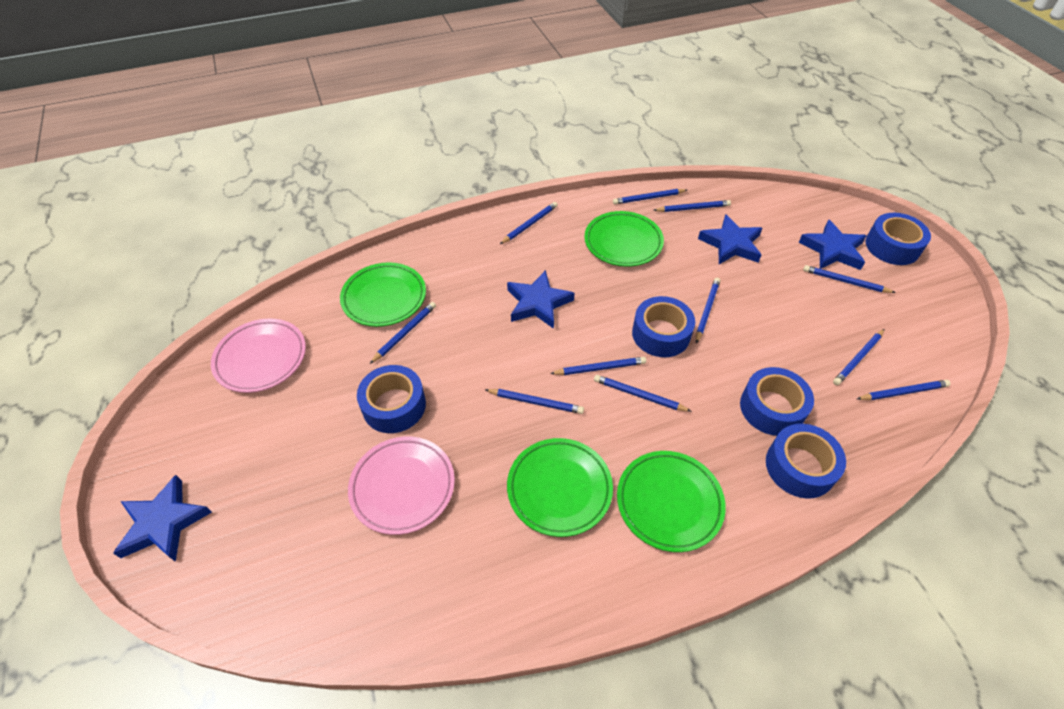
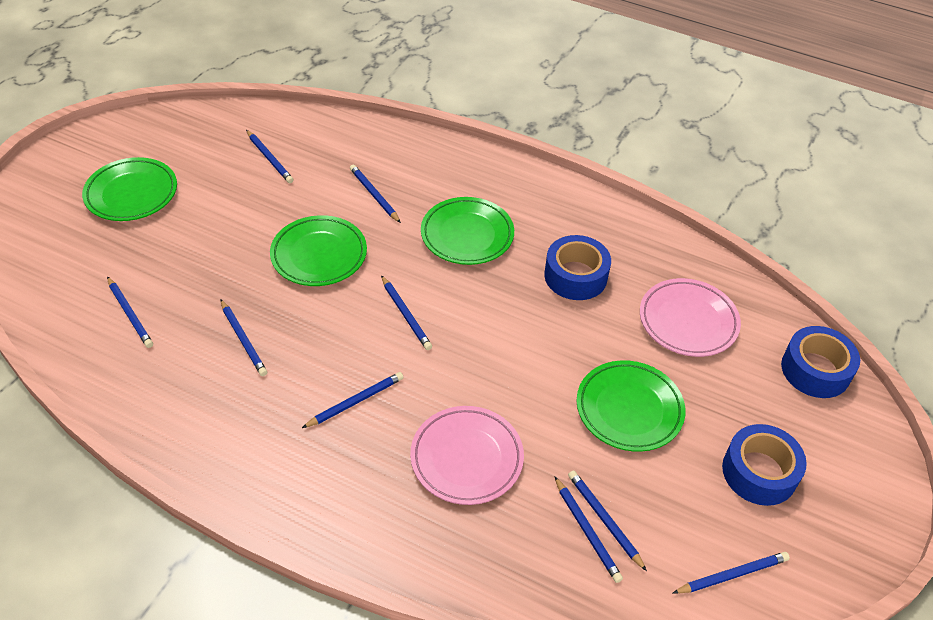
blue pencil: [370,302,436,364] [485,389,584,414] [500,202,558,244] [550,357,646,375] [594,375,692,412] [613,189,687,204] [654,200,731,212] [696,278,720,343] [803,265,896,293] [833,329,884,385] [857,380,951,400] = 11 -> [107,276,153,348] [220,299,267,376] [246,130,294,183] [302,372,404,428] [350,164,401,223] [381,275,432,350] [555,477,623,583] [568,471,647,571] [673,552,790,594] = 9
blue star: [113,475,212,562] [507,270,575,329] [698,214,762,264] [799,219,866,270] = 4 -> none = 0
blue tape: [357,365,426,433] [632,296,695,357] [740,367,814,436] [766,424,846,499] [865,213,931,265] = 5 -> [544,235,611,300] [722,424,807,506] [781,326,860,398] = 3

